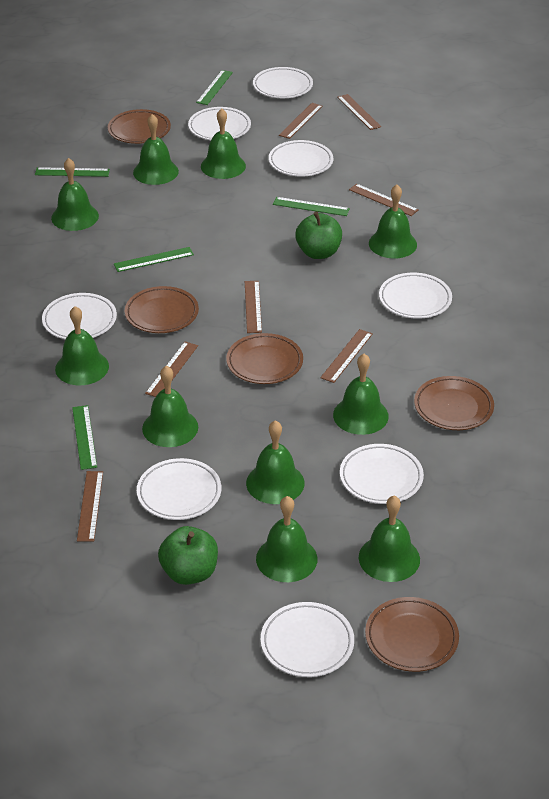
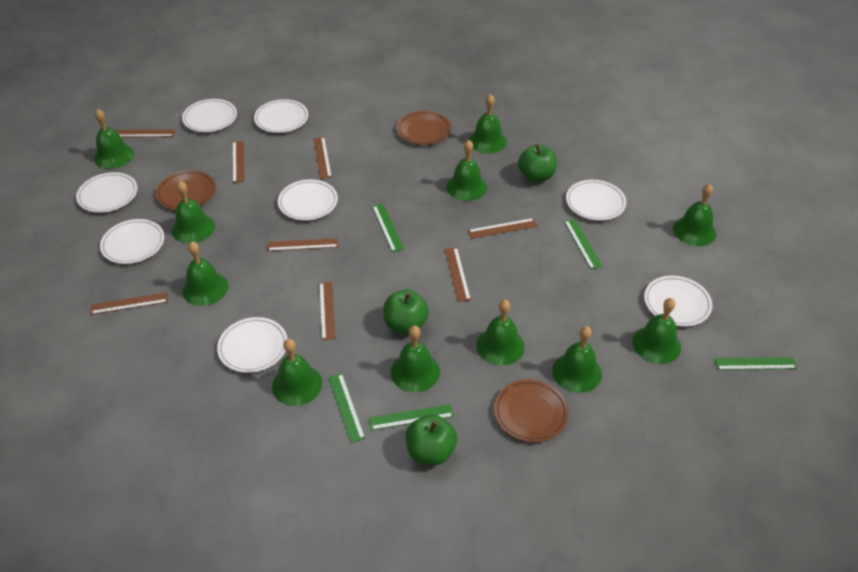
brown plate: [108,109,171,144] [125,286,199,333] [226,333,303,384] [365,597,459,672] [414,376,494,430] = 5 -> [156,170,216,210] [397,111,451,145] [494,379,569,442] = 3
brown ruler: [77,471,103,542] [145,342,198,397] [245,281,262,333] [279,103,322,139] [320,329,373,383] [337,94,381,130] [349,184,419,216] = 7 -> [91,292,168,315] [115,130,175,137] [233,141,245,183] [267,238,338,251] [314,137,332,179] [319,282,336,340] [445,247,471,302] [468,218,537,239] = 8
green apple: [158,526,218,585] [295,212,342,259] = 2 -> [383,290,429,334] [406,414,457,465] [518,144,557,182] = 3
green bell: [51,158,99,231] [55,306,109,385] [133,114,179,185] [142,366,198,447] [201,108,246,179] [246,420,304,504] [256,496,317,582] [333,354,389,435] [359,496,420,582] [369,185,417,259] = 10 -> [94,109,134,169] [172,181,215,243] [182,241,228,306] [272,339,322,406] [391,326,440,392] [446,140,487,201] [469,94,507,154] [476,300,525,365] [552,326,602,393] [632,298,681,364] [673,184,716,246] = 11

